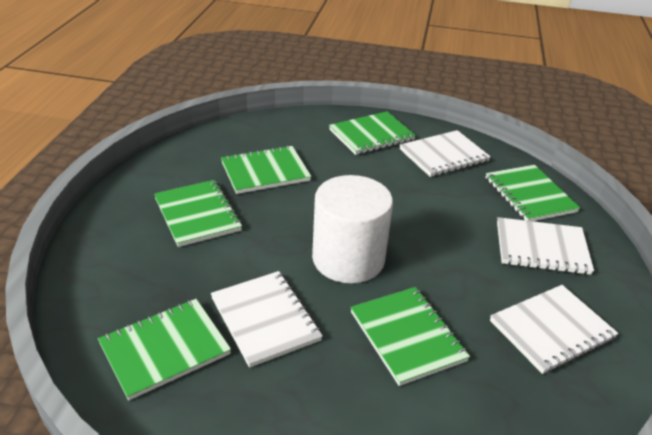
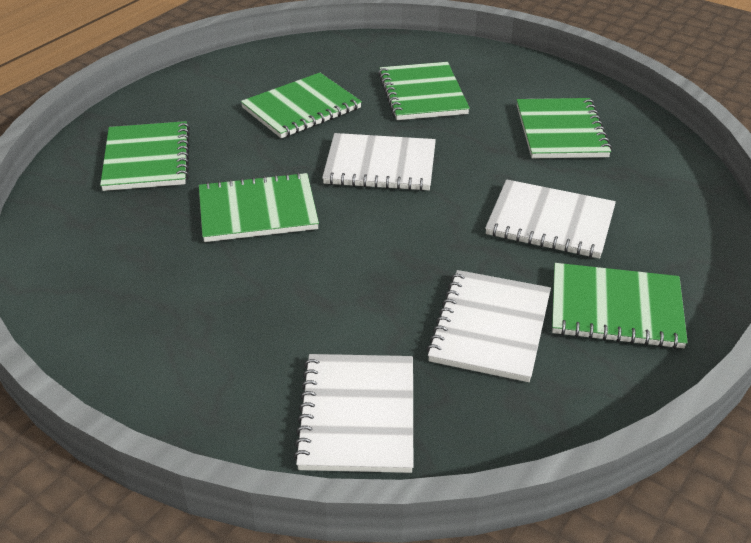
white cylinder: [312,175,393,283] = 1 -> none = 0

